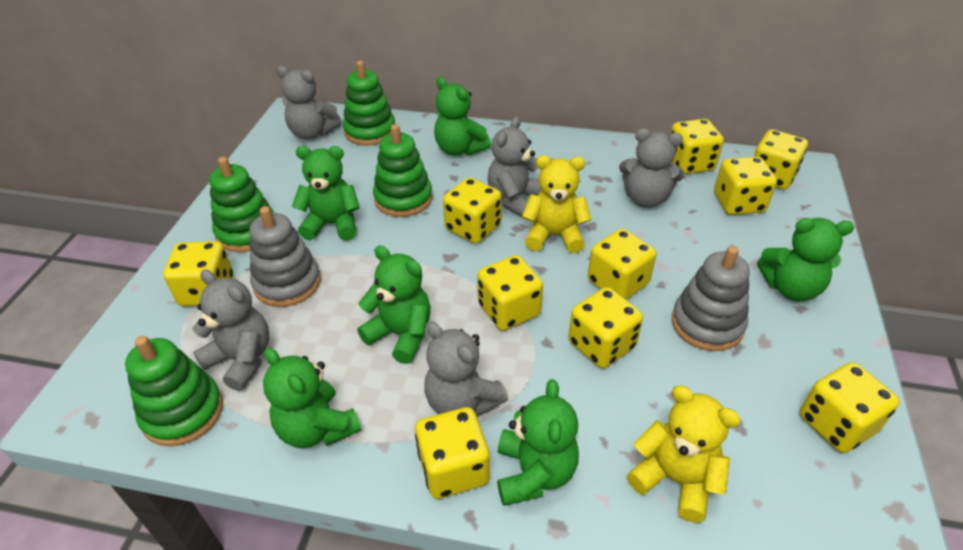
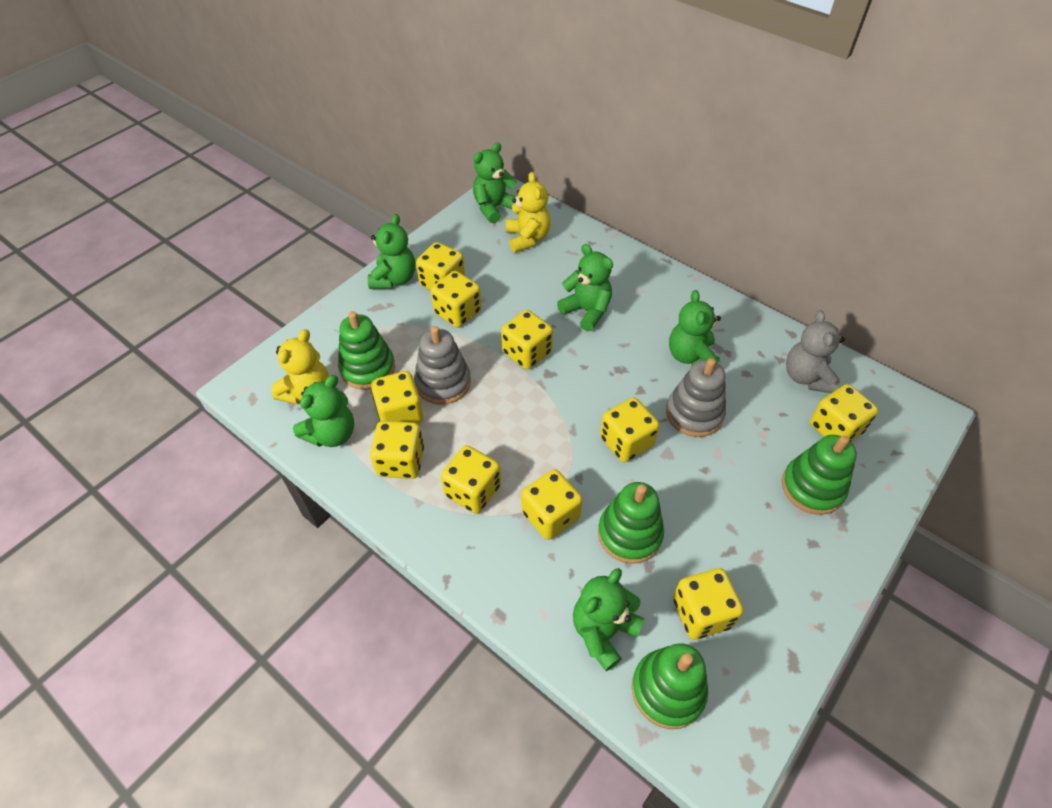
grey teddy bear: [192,269,269,391] [276,66,342,140] [424,322,508,417] [488,116,542,216] [619,128,685,208] = 5 -> [786,310,845,393] = 1

